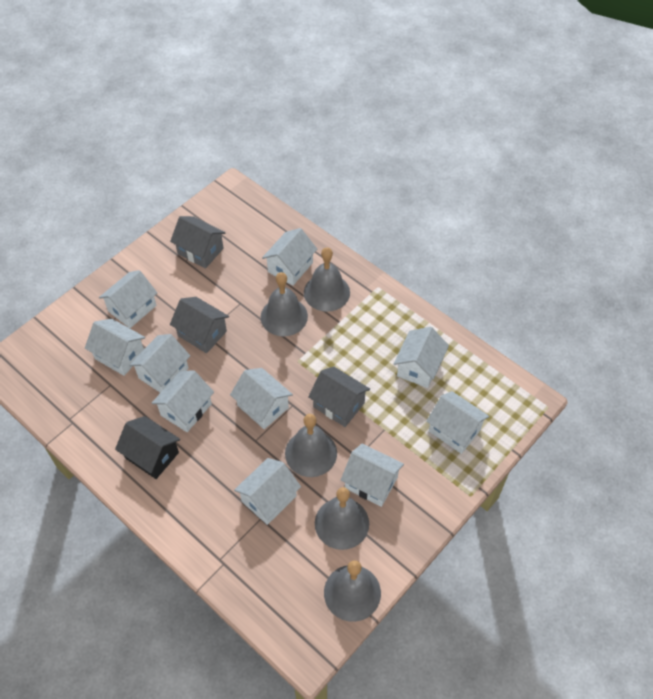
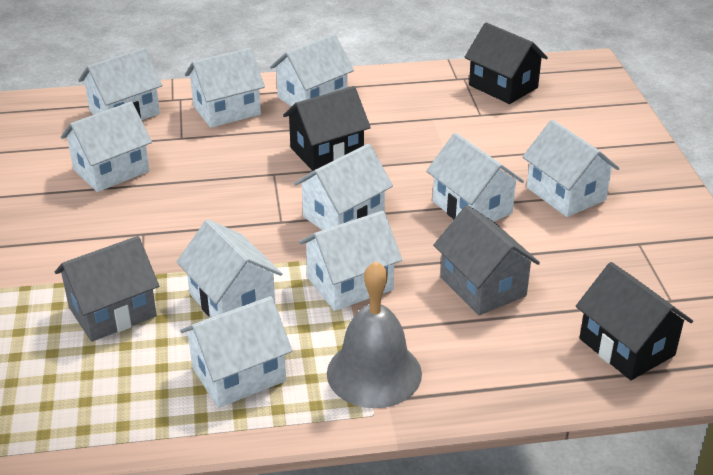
black house: [115,416,180,479] = 1 -> [283,86,371,171] [464,22,548,104] [576,262,693,380] = 3
grey bell: [261,272,308,336] [285,414,337,477] [304,247,350,312] [315,487,369,550] [324,560,381,622] = 5 -> [327,261,422,408] = 1
grey house: [170,216,226,268] [170,297,229,353] [308,367,370,427] = 3 -> [55,236,159,342] [433,205,540,316] = 2

